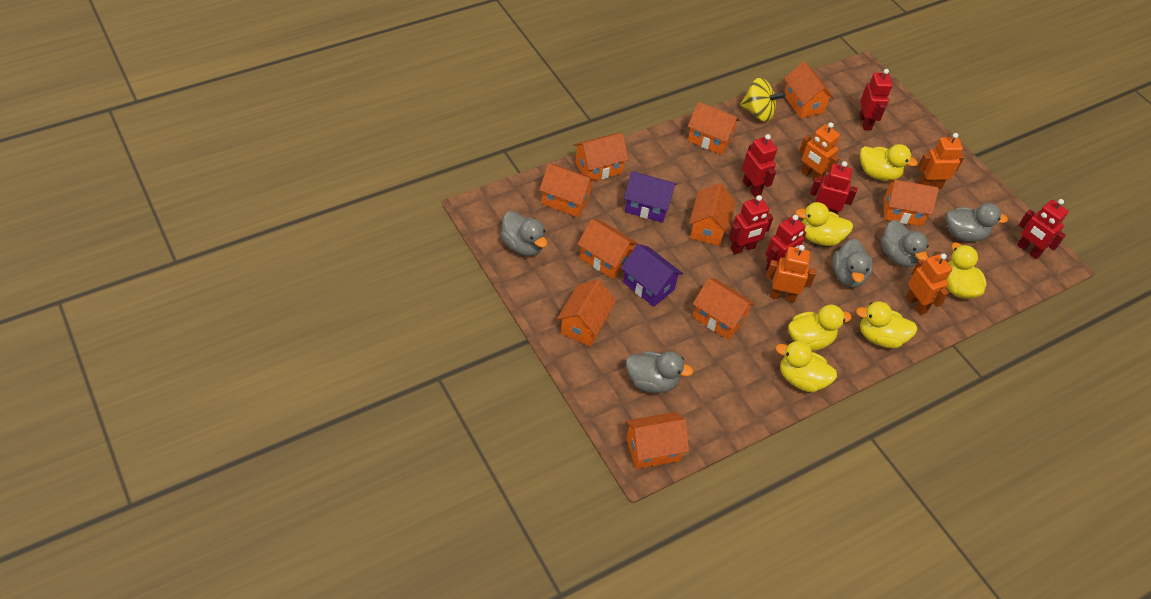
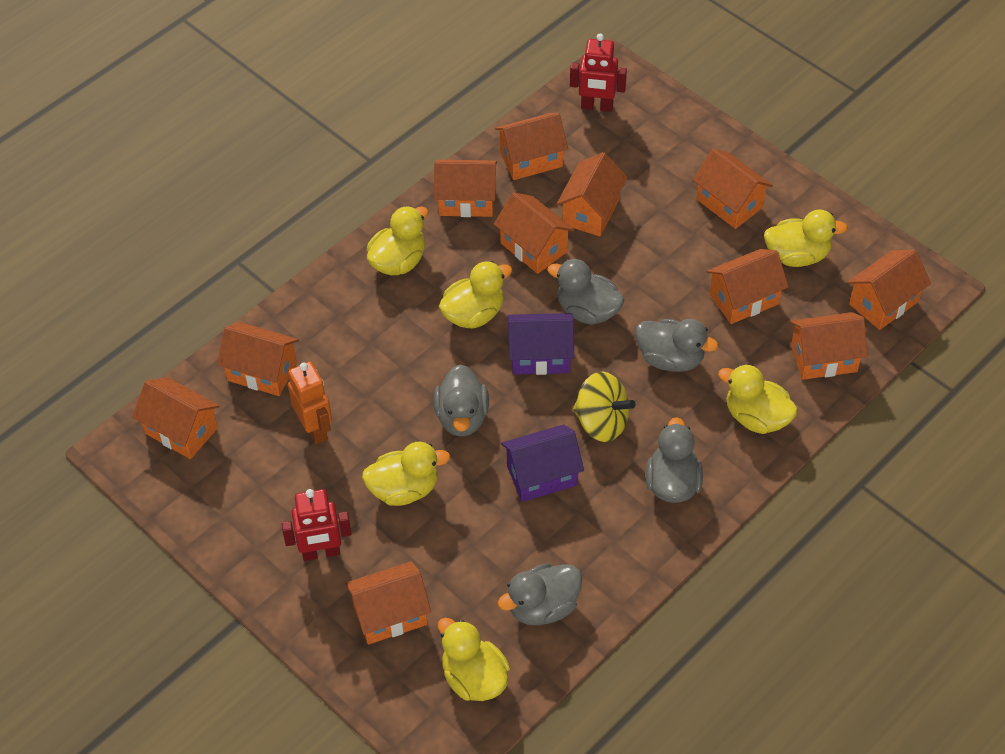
orange house: [539,164,596,217] [557,280,616,346] [573,133,629,182] [577,219,639,279] [626,412,689,469] [688,102,740,155] [689,183,736,246] [693,278,755,340] [784,62,834,118] [884,179,939,226] = 10 -> [132,377,220,459] [217,322,299,396] [345,561,431,644] [434,160,497,217] [494,192,574,274] [495,113,568,180] [556,152,628,236] [693,148,773,229] [707,249,789,324] [790,312,868,380] [847,249,931,330] = 11
orange robot: [766,245,816,303] [799,122,840,181] [906,254,952,315] [917,133,964,189] = 4 -> [288,362,332,444] = 1
red robot: [729,195,773,254] [742,134,777,197] [765,215,806,271] [810,161,857,215] [860,69,892,130] [1017,199,1069,259] = 6 -> [282,489,351,561] [570,34,627,112] = 2

